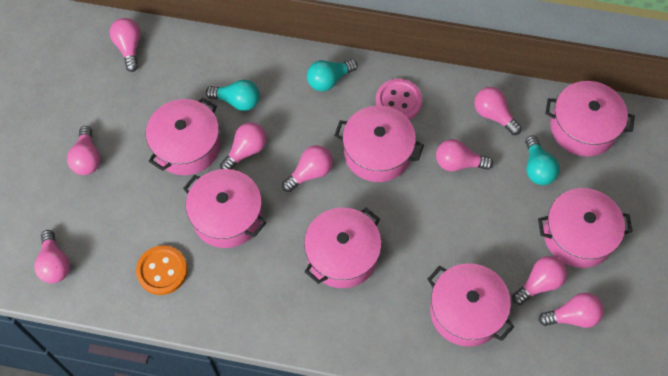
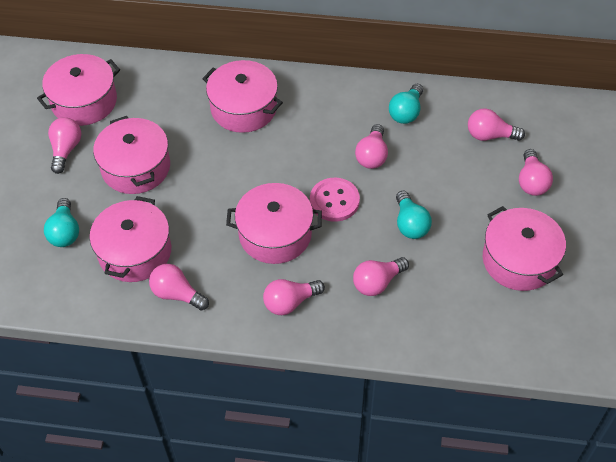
orange button: [136,245,188,295] = 1 -> none = 0
pink light bulb: [34,230,70,283] [67,126,101,175] [109,18,141,72] [220,122,267,169] [282,145,333,192] [436,139,493,171] [474,87,522,135] [512,256,567,305] [538,293,604,328] = 9 -> [48,117,81,174] [149,264,209,311] [263,279,325,315] [353,257,409,296] [355,124,388,169] [468,108,525,141] [519,149,553,196] = 7
pink pot: [146,97,221,175] [183,169,266,248] [304,208,382,288] [334,106,424,182] [427,263,514,347] [538,188,633,268] [545,81,635,156] = 7 -> [37,54,120,126] [90,196,171,282] [93,116,170,194] [202,60,283,133] [226,183,322,264] [483,206,566,291] = 6

